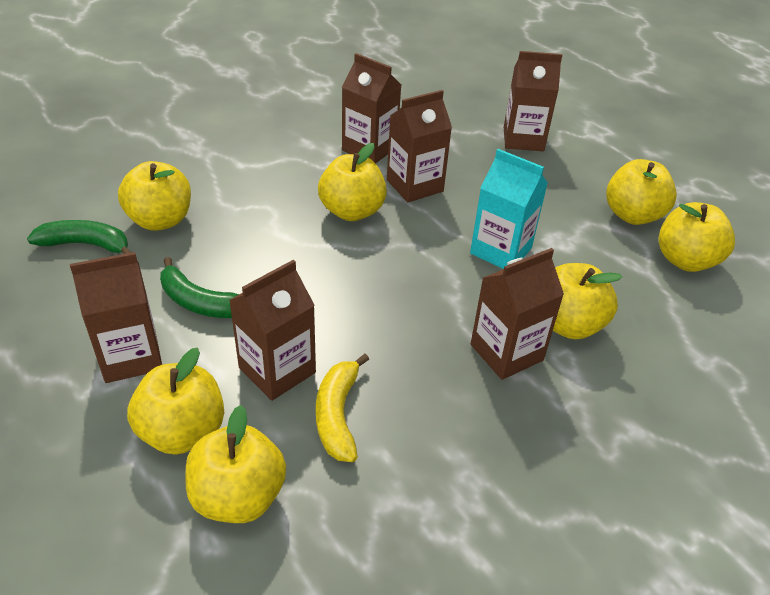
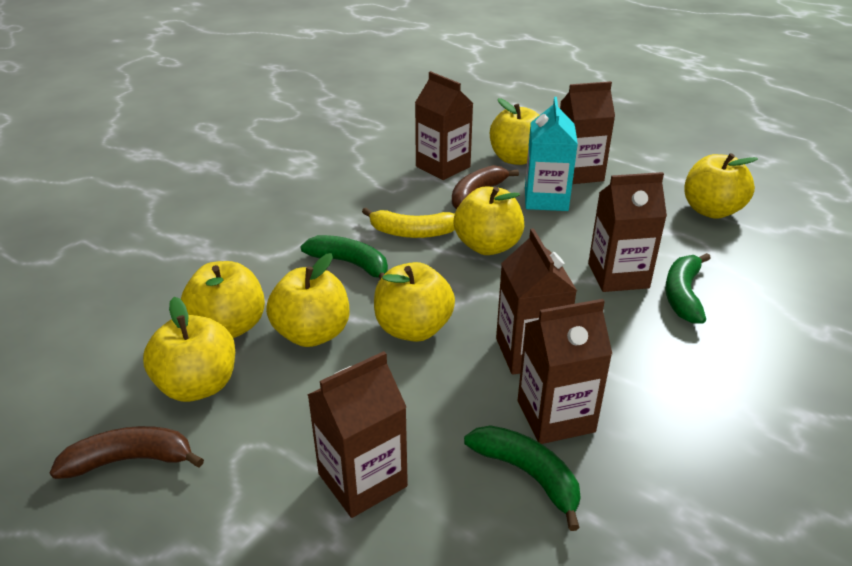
brown banana: none = 0 -> [50,426,204,479] [452,165,519,209] = 2
green banana: [27,220,132,254] [160,257,239,318] = 2 -> [300,235,388,279] [464,425,581,531] [665,253,711,324] = 3

